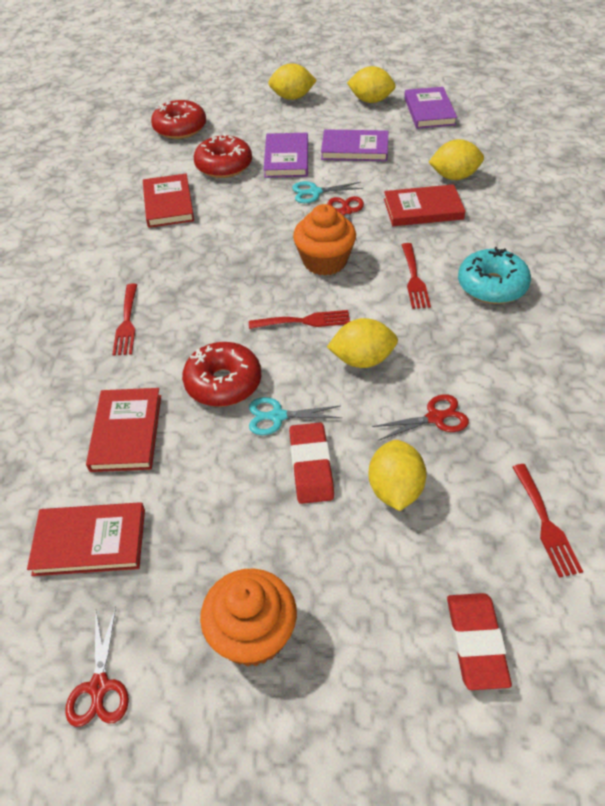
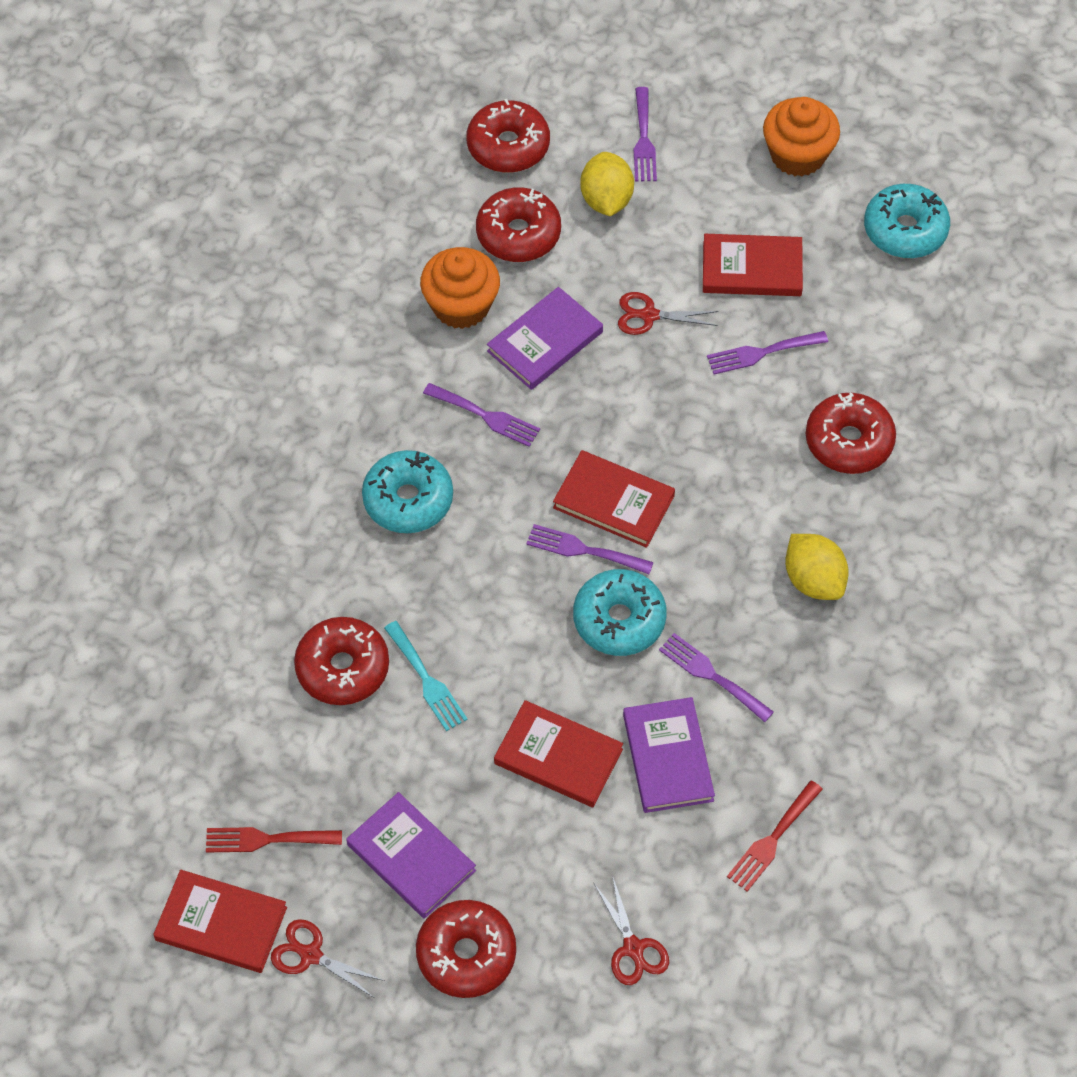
purple fork: none = 0 -> [423,383,540,447] [526,524,654,574] [634,87,657,181] [659,633,774,722] [707,331,828,374] = 5
red donut: [151,100,206,139] [182,342,261,407] [194,133,252,178] = 3 -> [294,617,389,705] [416,900,516,998] [466,99,550,173] [476,187,561,262] [806,393,896,474] = 5
red eraser: [289,422,334,504] [447,593,512,690] = 2 -> none = 0
red fork: [112,283,137,356] [249,310,350,329] [402,243,431,309] [512,464,583,578] = 4 -> [206,827,342,852] [727,780,823,891] = 2
turquoise donut: [458,247,531,304] = 1 -> [362,450,453,533] [573,569,667,656] [864,184,950,258] = 3
turquoise fork: none = 0 -> [384,621,468,731] = 1
turquoise scissors: [249,397,342,435] [292,181,363,203] = 2 -> none = 0
yellow lemon: [268,63,317,100] [327,318,398,368] [347,66,396,103] [368,440,427,511] [429,139,484,180] = 5 -> [580,152,634,216] [785,534,848,600] = 2

